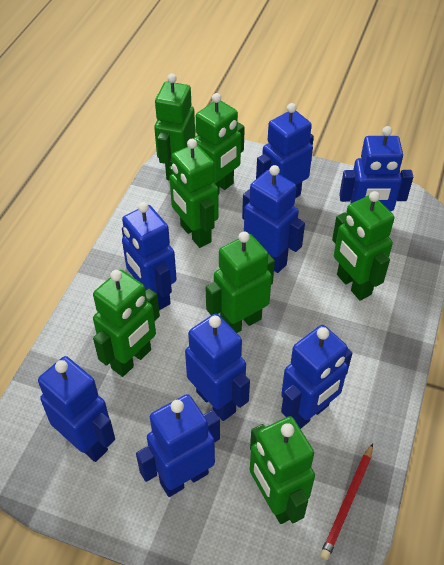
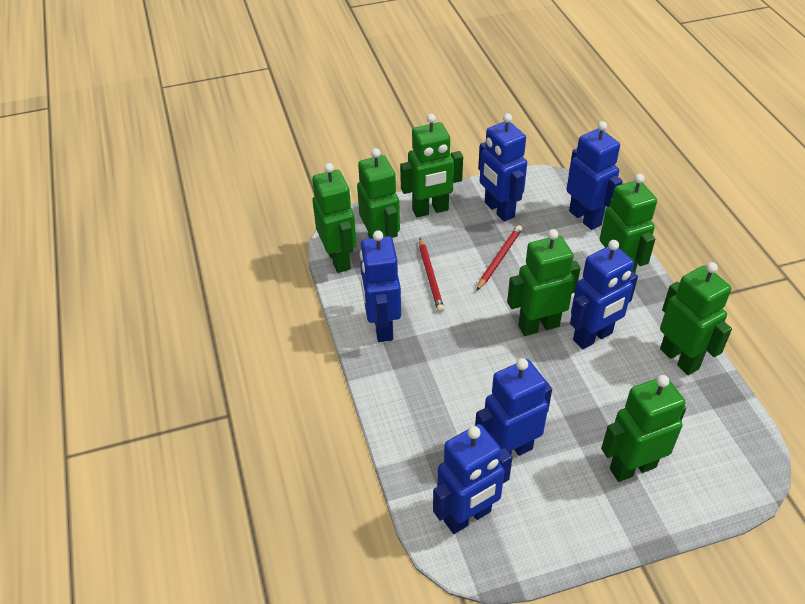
blue robot: [38,356,115,462] [122,202,177,310] [136,394,220,497] [185,314,250,421] [242,165,305,273] [256,103,314,198] [281,325,352,429] [339,126,413,211] = 8 -> [360,230,401,342] [433,424,513,534] [475,358,552,456] [478,113,527,222] [566,121,623,230] [570,240,638,349] = 6
red pencil: [320,443,373,560] = 1 -> [419,238,444,312] [476,225,522,291] = 2

